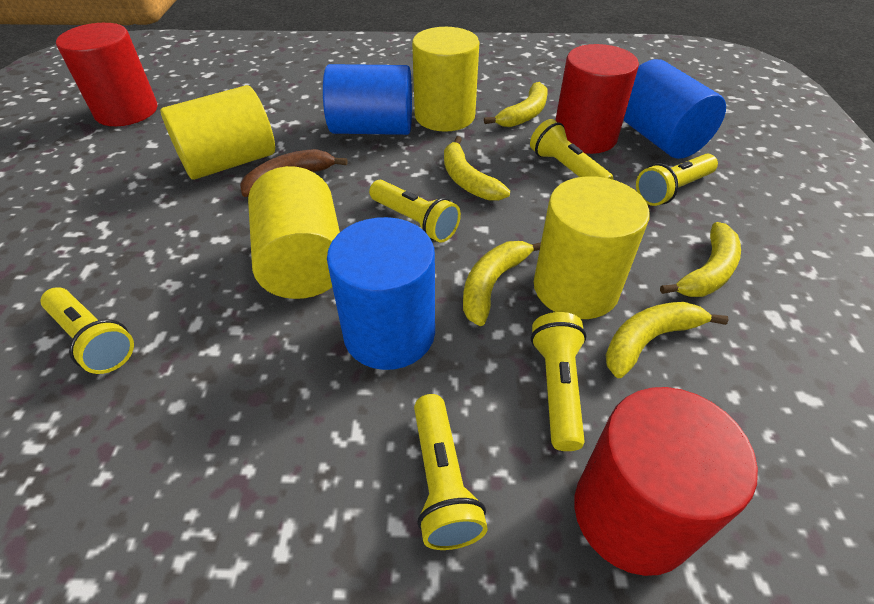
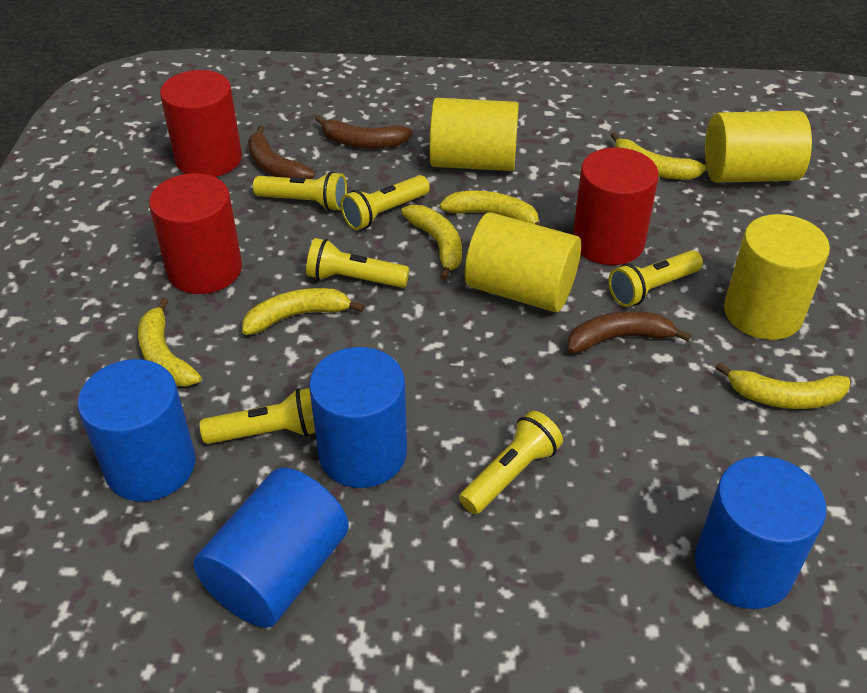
blue cylinder: [323,64,412,135] [327,217,435,370] [623,59,726,159] = 3 -> [77,359,196,501] [193,468,349,628] [309,347,407,488] [695,456,826,609] = 4
brown banana: [240,149,347,197] = 1 -> [248,125,315,179] [315,115,413,149] [568,311,691,353] = 3
yellow banana: [444,136,510,200] [463,241,541,326] [484,82,548,127] [606,302,729,378] [660,222,741,297] = 5 -> [138,298,201,386] [242,288,364,335] [401,205,462,280] [440,191,544,227] [611,132,706,180] [716,362,850,409] = 6

